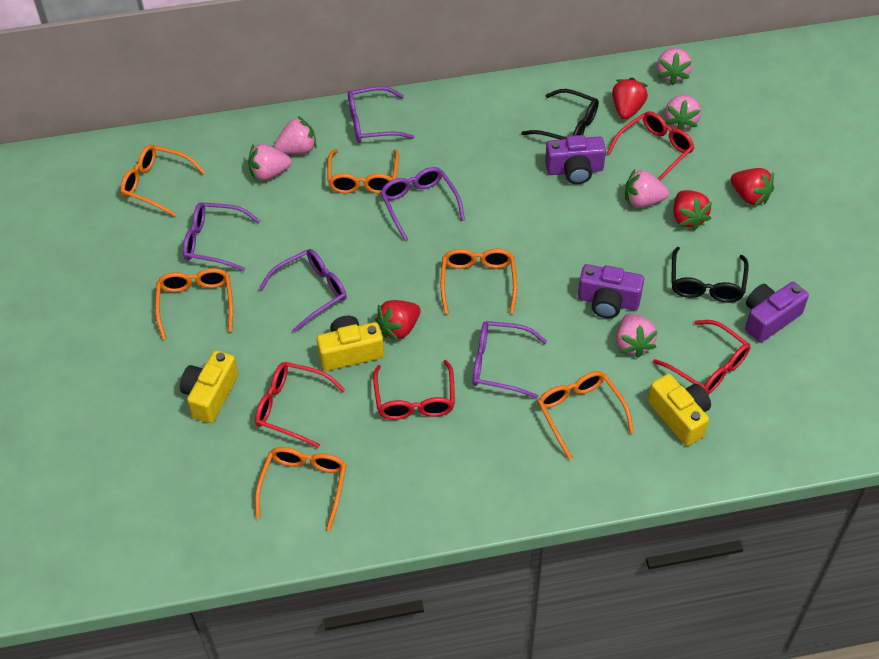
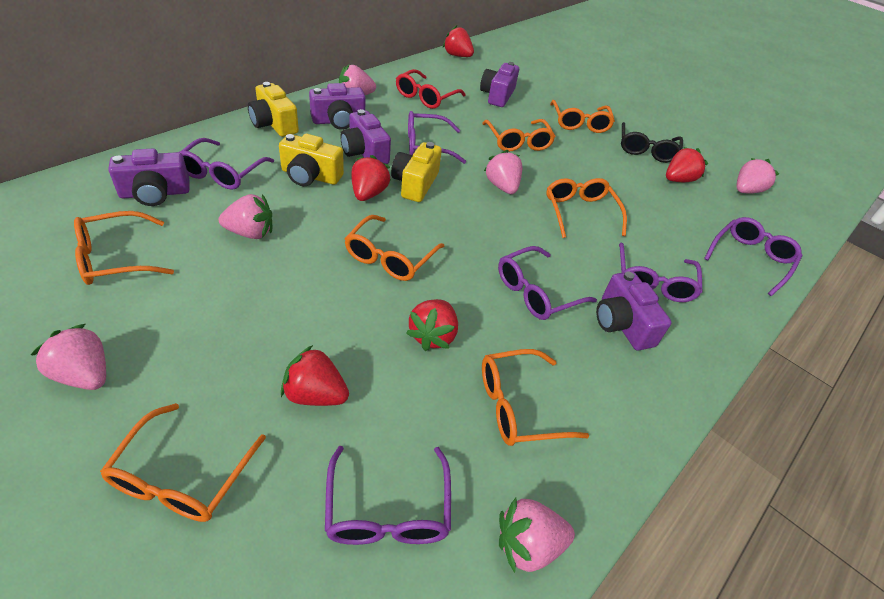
black glasses: [522,89,599,140] [671,247,749,303] = 2 -> [621,122,683,163] = 1
orange glasses: [120,145,205,217] [155,268,233,340] [255,447,347,531] [327,149,399,194] [441,249,517,314] [538,371,634,460] = 6 -> [74,211,174,285] [100,403,266,522] [344,215,444,281] [482,119,555,152] [482,349,589,446] [546,178,627,238] [550,100,615,133] = 7
purple camera: [545,135,606,184] [578,264,644,318] [745,282,809,343] = 3 -> [108,149,189,206] [309,83,365,130] [340,109,391,164] [480,62,519,107] [596,271,672,350] = 5
purple glasses: [183,202,260,271] [259,249,347,332] [348,86,414,143] [380,167,465,241] [473,321,547,399] = 5 -> [179,138,274,190] [325,446,451,545] [408,111,466,164] [498,246,597,320] [619,243,703,302] [704,217,802,296] = 6
red glasses: [255,362,345,448] [373,360,455,420] [607,111,694,181] [653,320,750,394] = 4 -> [396,69,466,109] = 1
red strawberry: [375,300,421,341] [612,78,648,119] [673,190,712,231] [731,168,774,206] = 4 -> [281,345,349,406] [351,155,391,201] [406,299,458,351] [443,25,474,57] [666,147,708,182] = 5

